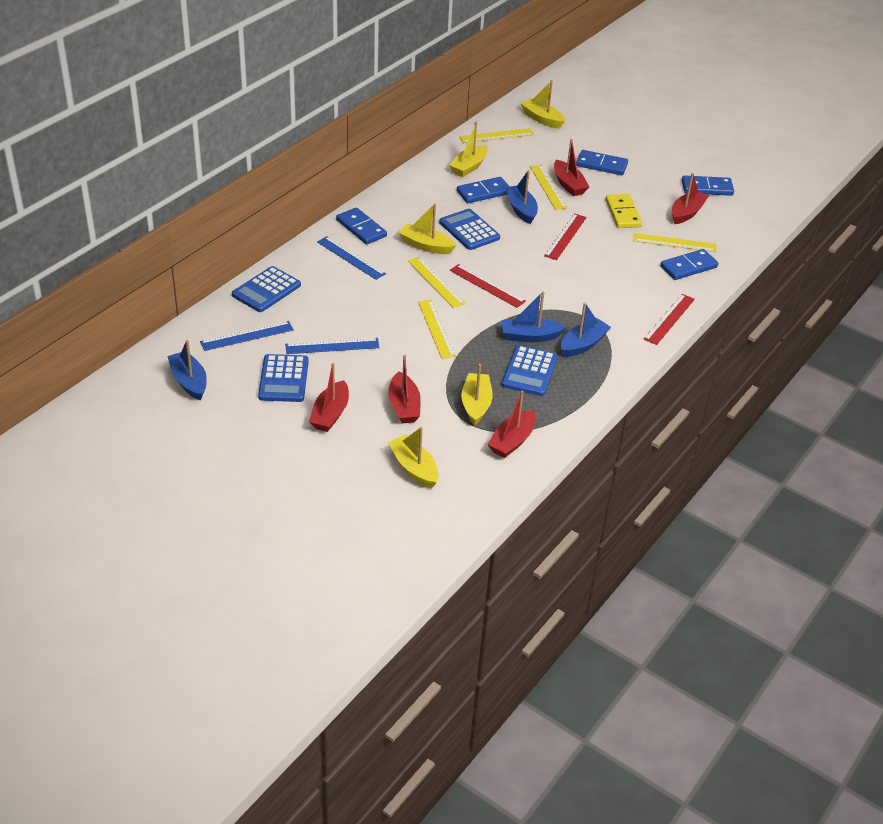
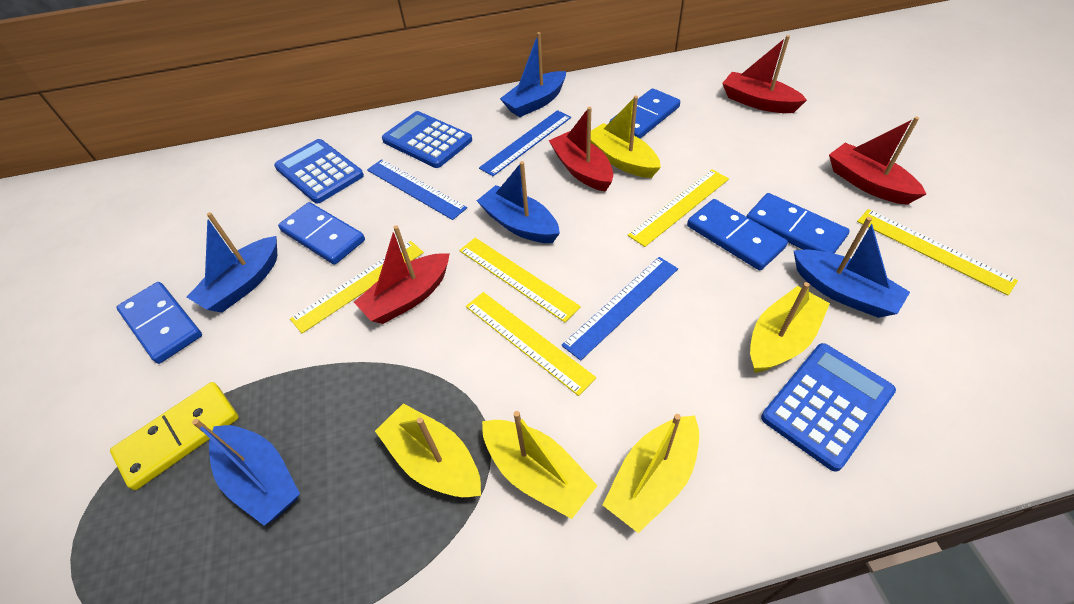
blue boat: [167,340,207,400] [501,291,566,342] [505,170,538,224] [561,302,611,357] = 4 -> [187,212,277,313] [192,419,300,526] [477,161,560,243] [500,32,566,117] [794,217,910,318] = 5
blue calculator: [232,266,301,312] [258,354,309,402] [439,209,500,250] [501,345,558,396] = 4 -> [274,139,364,204] [382,111,472,168] [761,343,896,472] = 3
red boat: [309,363,349,432] [388,355,421,423] [487,391,536,458] [554,139,589,196] [672,173,709,224] = 5 -> [354,225,449,324] [549,107,613,192] [722,35,807,113] [829,117,926,205] = 4
red ruler: [450,264,526,308] [544,213,587,260] [644,294,695,345] = 3 -> none = 0

